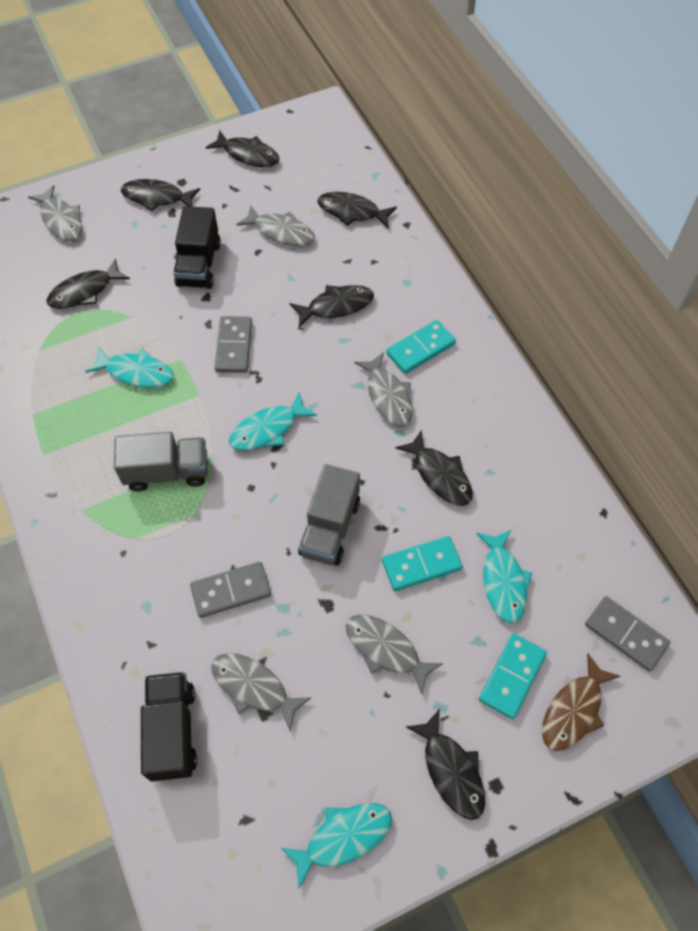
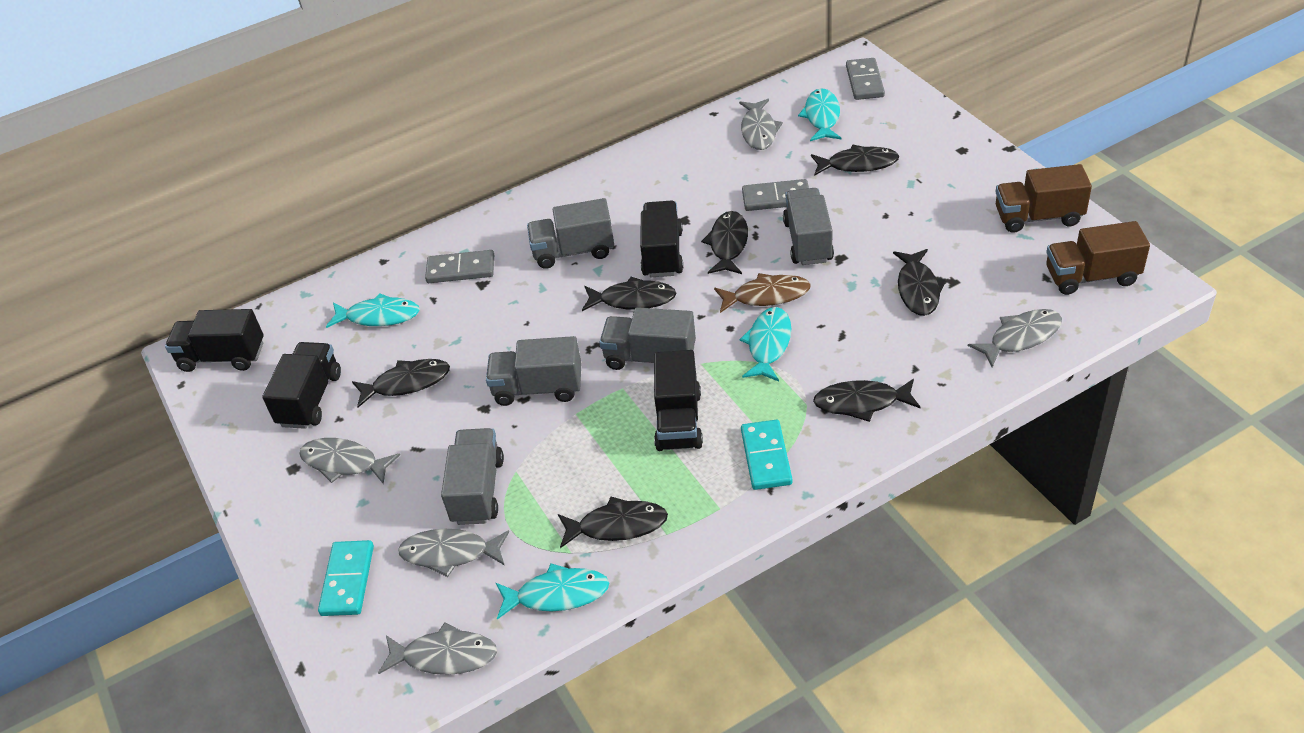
black truck: [141,672,197,781] [173,206,221,289] = 2 -> [165,309,264,372] [262,342,341,429] [640,201,683,277] [654,350,703,451] = 4
brown truck: none = 0 -> [995,164,1092,233] [1046,221,1150,295] = 2
grey truck: [114,432,207,491] [298,464,360,566] = 2 -> [441,428,504,525] [486,336,581,406] [527,198,614,269] [599,307,696,370] [783,188,834,265] = 5
turquoise domino: [382,536,463,591] [386,320,456,374] [479,633,547,719] = 3 -> [318,540,374,616] [741,420,792,490] = 2

